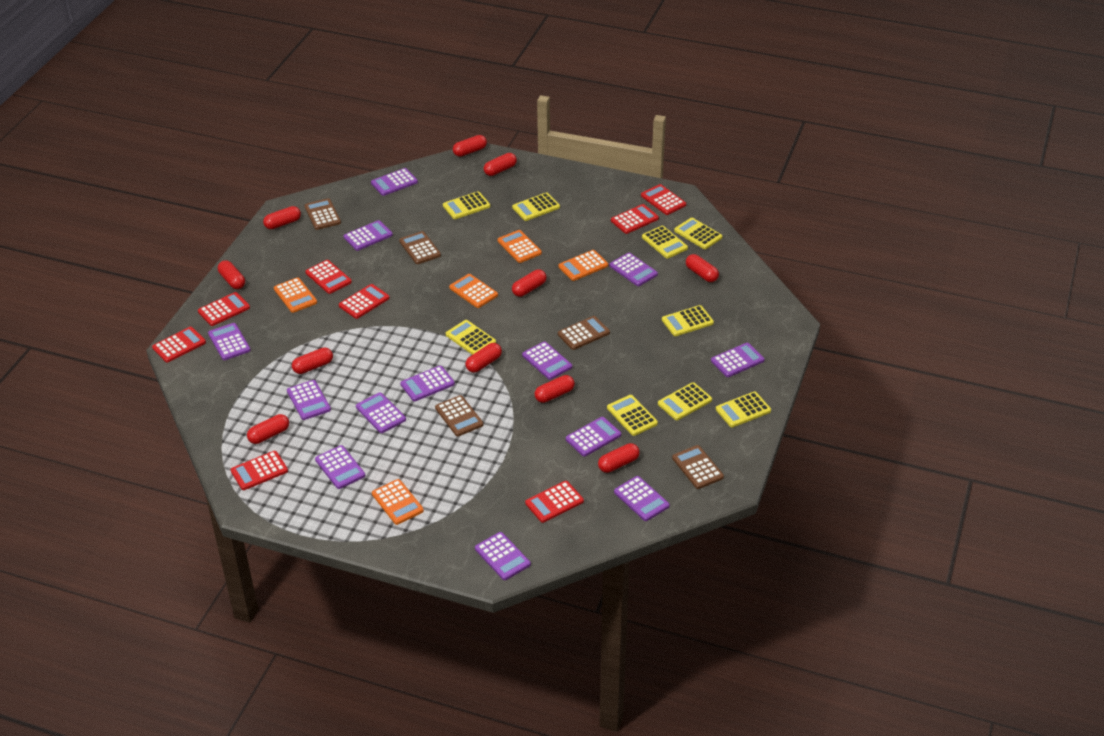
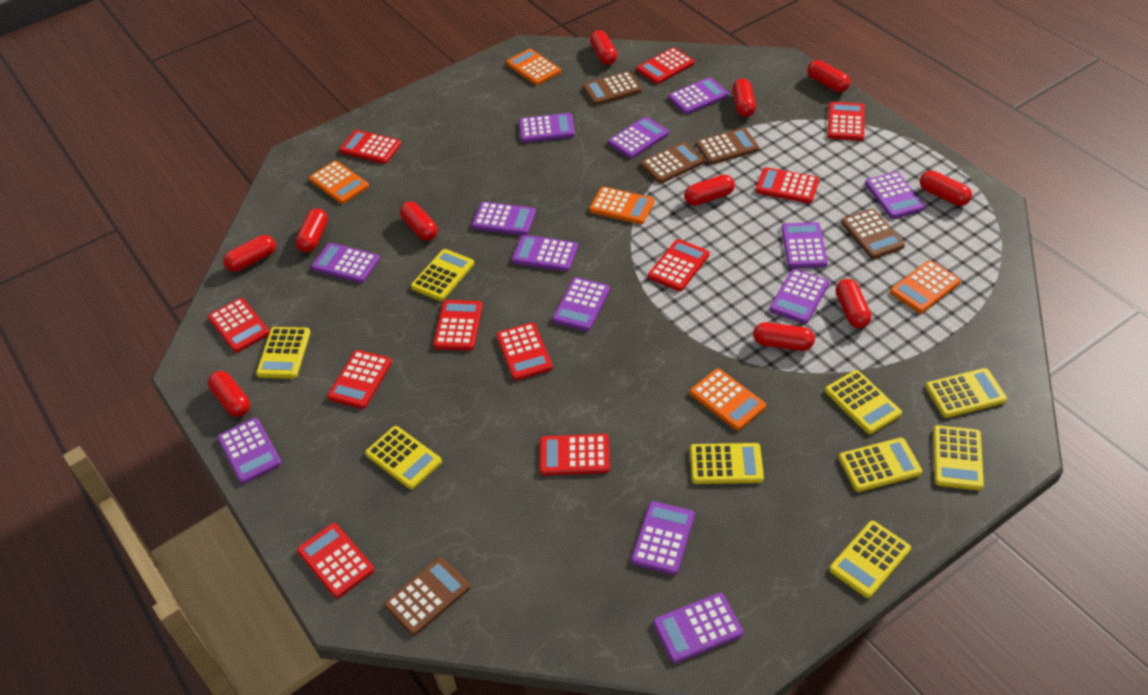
red calculator: [152,327,206,363] [198,292,250,326] [231,451,288,490] [305,260,352,294] [339,284,390,319] [525,481,584,523] [611,204,659,234] [641,184,686,215] = 8 -> [208,298,270,353] [297,523,374,598] [327,350,392,409] [339,130,401,164] [433,300,482,351] [496,322,553,381] [540,434,610,475] [637,47,694,84] [648,239,710,291] [755,167,819,203] [828,102,865,141] = 11

